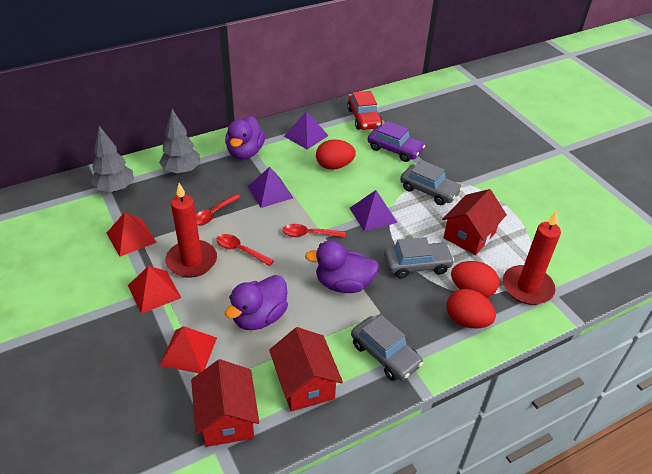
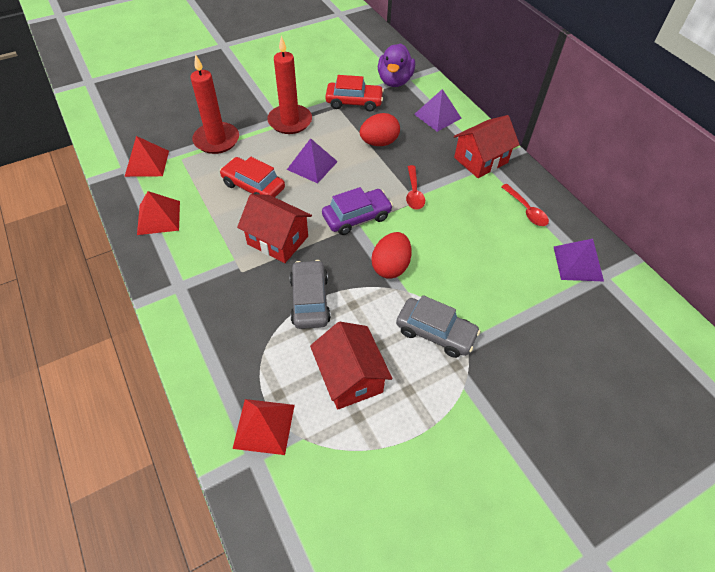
grey car: [351,315,423,381] [384,237,454,278] [400,160,462,205] = 3 -> [290,260,331,329] [396,295,480,358] = 2
grey tree: [90,126,134,192] [159,109,201,174] = 2 -> none = 0
purple duck: [225,116,265,159] [225,275,288,330] [305,240,379,293] = 3 -> [378,43,415,87] = 1
red car: [347,91,382,130] = 1 -> [220,157,285,197] [325,75,384,111] = 2
red egg: [316,139,356,170] [447,289,496,329] [451,261,499,298] = 3 -> [360,113,400,146] [372,232,412,279] = 2
red spoon: [196,194,241,226] [216,234,274,266] [283,224,345,237] = 3 -> [406,165,425,209] [501,184,549,226] = 2

